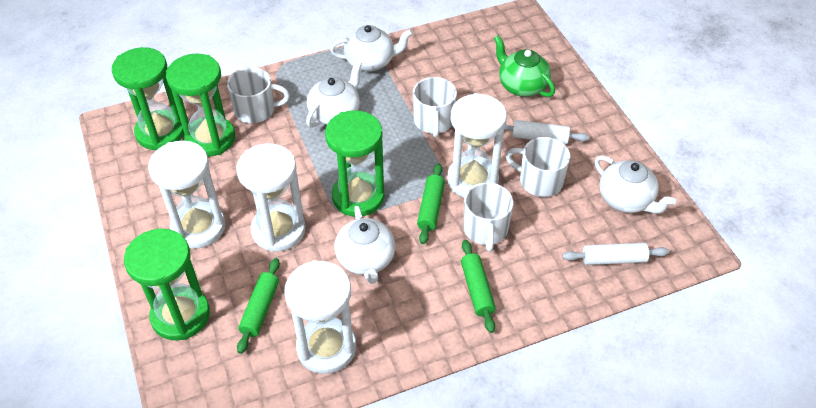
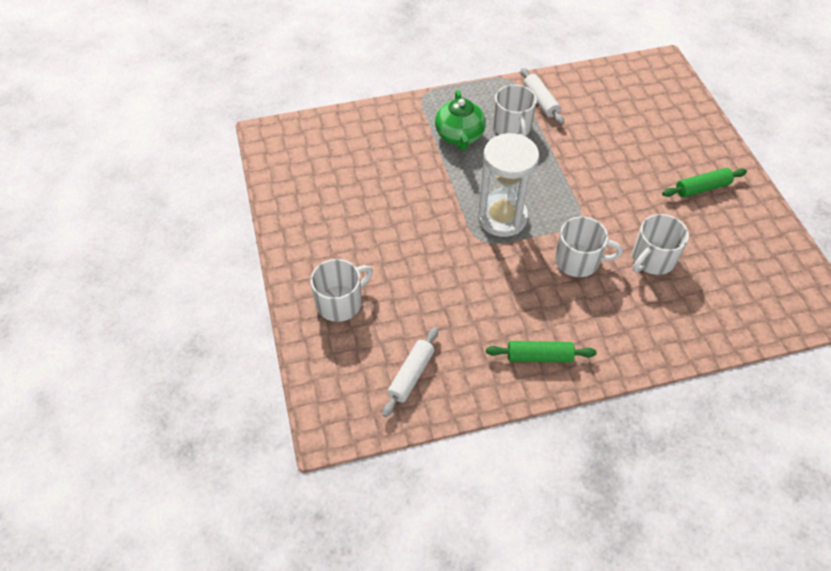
green hourglass: [112,47,184,150] [124,229,210,341] [166,53,235,157] [325,110,385,217] = 4 -> none = 0
green rolling pin: [237,258,280,354] [417,163,445,244] [461,240,496,333] = 3 -> [486,341,596,362] [662,168,747,197] = 2
white hourglass: [148,141,225,249] [236,143,306,252] [284,260,356,374] [447,93,507,198] = 4 -> [478,133,539,237] = 1
white teapot: [306,60,362,128] [330,25,413,72] [334,206,396,284] [595,155,676,213] = 4 -> none = 0

